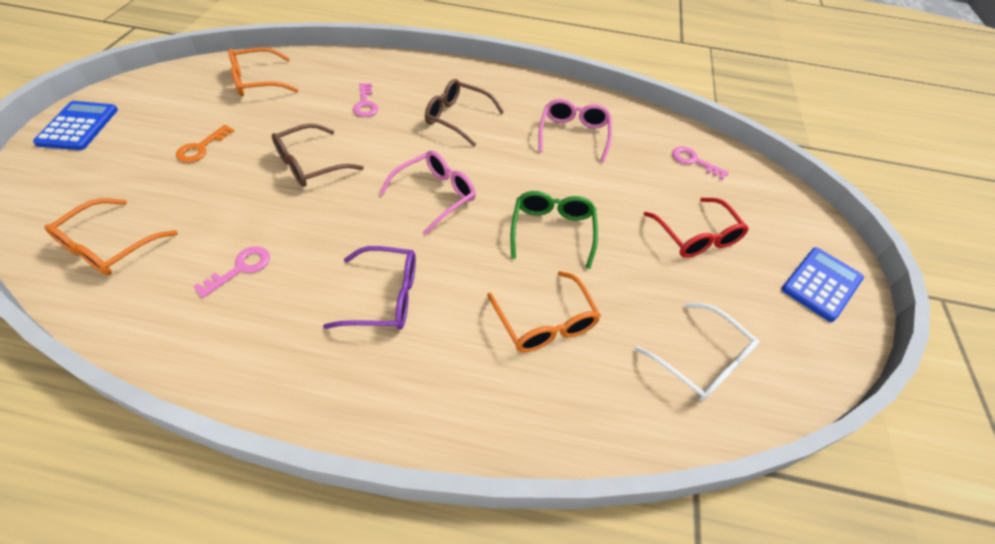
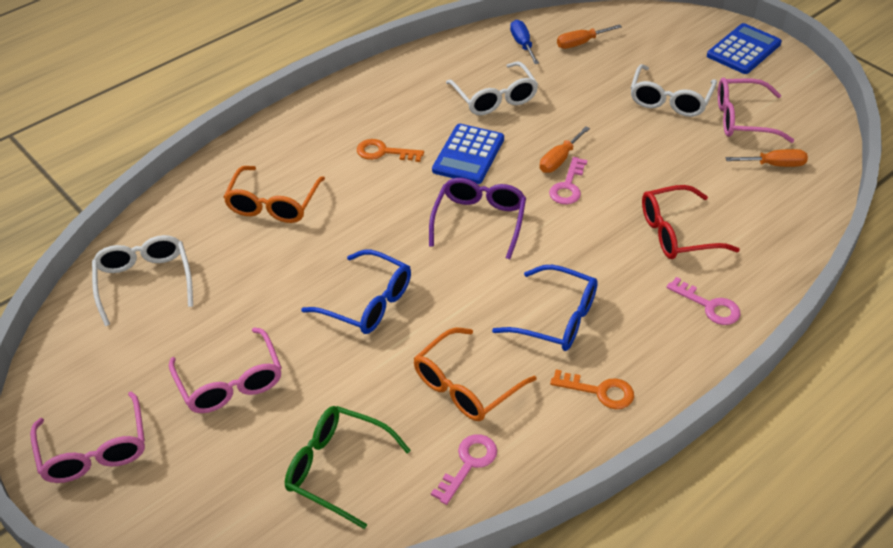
blue glasses: none = 0 -> [301,250,411,334] [492,265,598,351] = 2
blue screwdriver: none = 0 -> [510,20,539,64] = 1
brown glasses: [272,123,364,187] [425,79,504,146] = 2 -> none = 0
orange glasses: [44,199,178,275] [228,47,298,96] [487,271,601,352] = 3 -> [223,166,325,223] [414,328,537,421] = 2
orange key: [176,125,234,163] = 1 -> [357,139,424,162] [550,369,634,409] = 2
orange screwdriver: none = 0 -> [540,126,590,173] [557,24,622,49] [725,149,808,167] = 3
pink glasses: [379,150,476,235] [538,99,612,163] = 2 -> [30,391,145,483] [169,327,282,413] [718,78,794,143] = 3
white glasses: [634,303,759,401] = 1 -> [92,235,193,326] [446,61,538,115] [630,64,717,117] = 3

